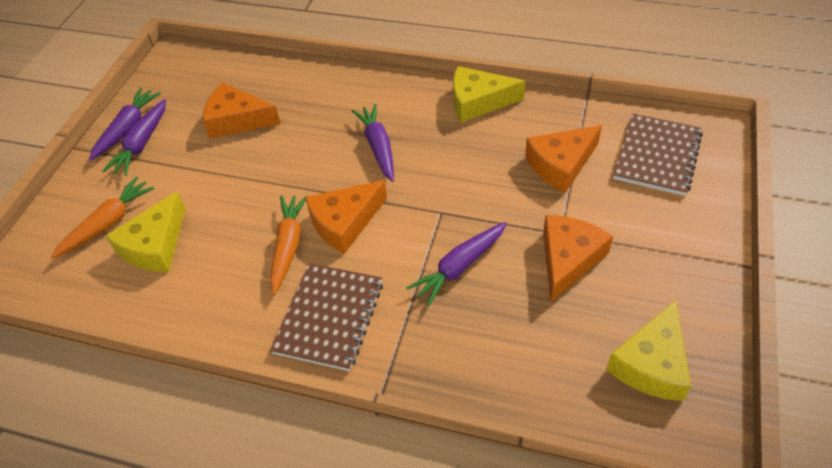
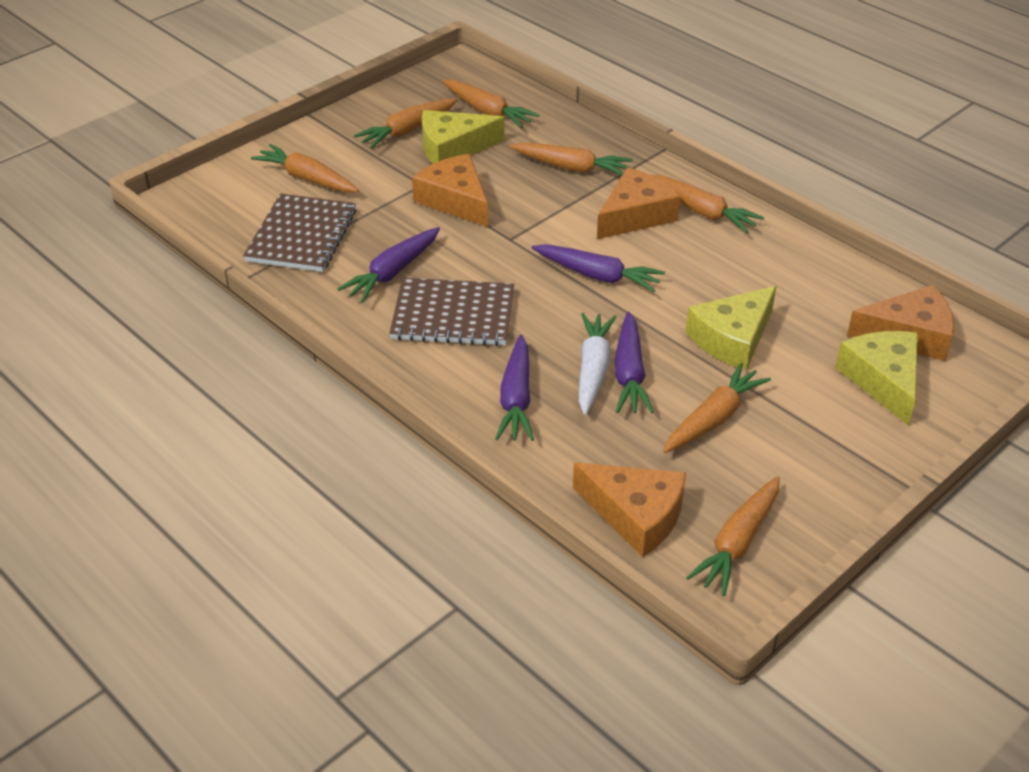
orange carrot: [51,176,155,259] [270,195,308,295] = 2 -> [251,144,359,192] [354,98,458,149] [442,80,539,128] [509,143,633,175] [652,175,764,233] [663,363,771,453] [686,476,780,596] = 7
white carrot: none = 0 -> [579,313,617,415] = 1

